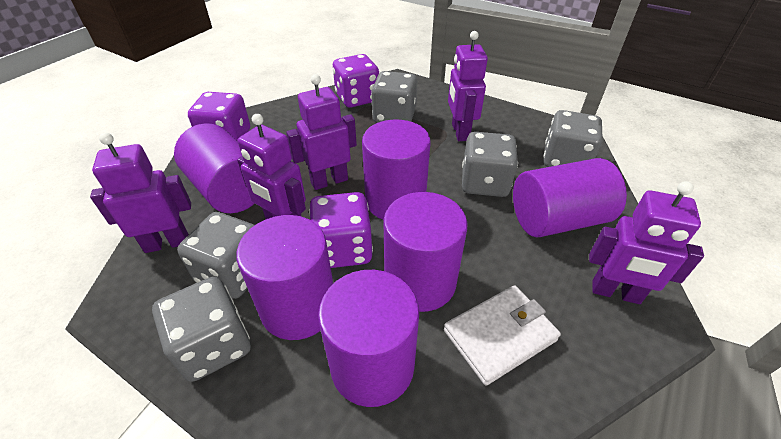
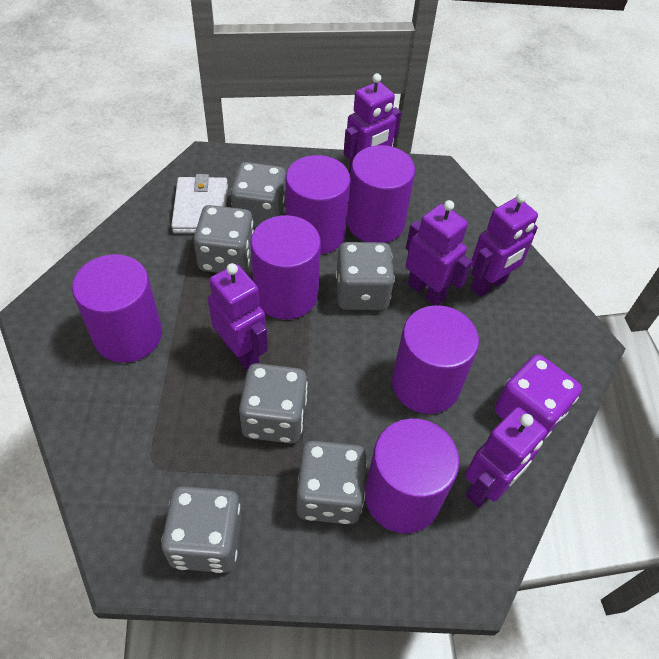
grey dice: [152,277,251,382] [177,212,255,299] [371,71,417,123] [462,132,518,197] [543,110,603,167] = 5 -> [161,486,242,573] [193,205,254,273] [230,162,286,228] [239,363,308,444] [296,441,367,524] [336,242,395,310] = 6
purple dice: [188,92,250,141] [309,192,373,268] [333,54,379,108] = 3 -> [495,355,582,440] = 1

